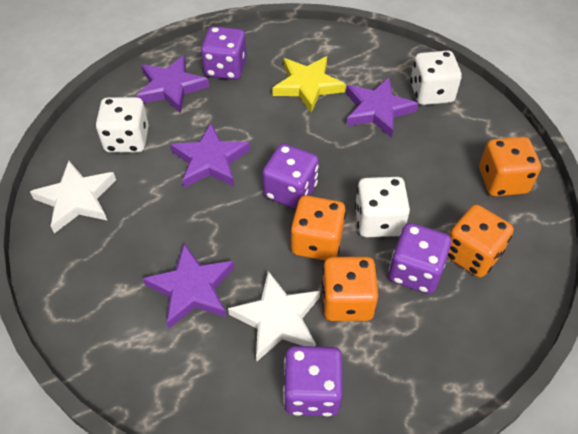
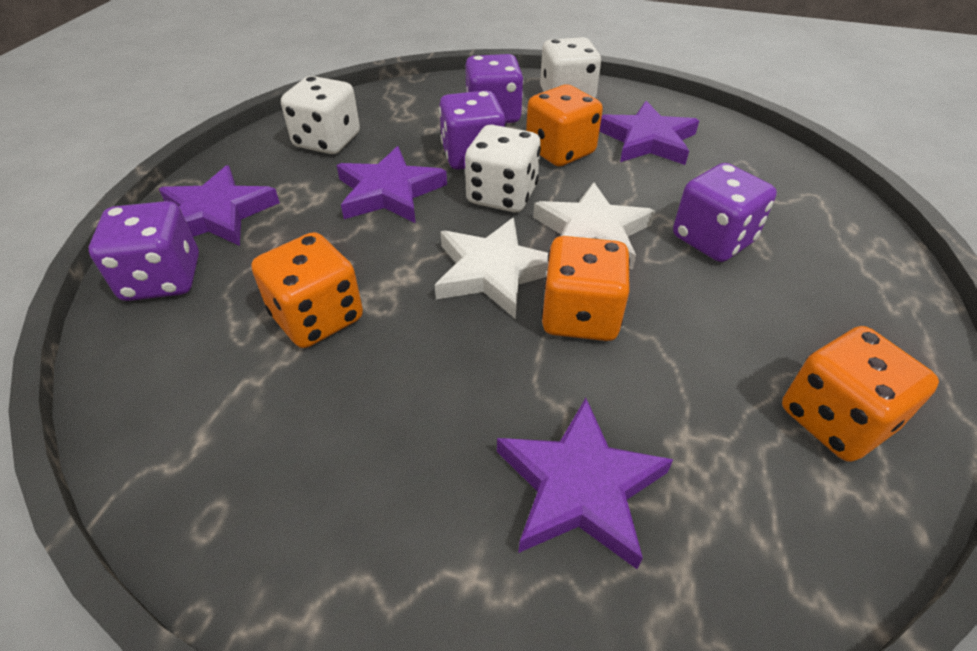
yellow star: [272,56,346,113] = 1 -> none = 0

